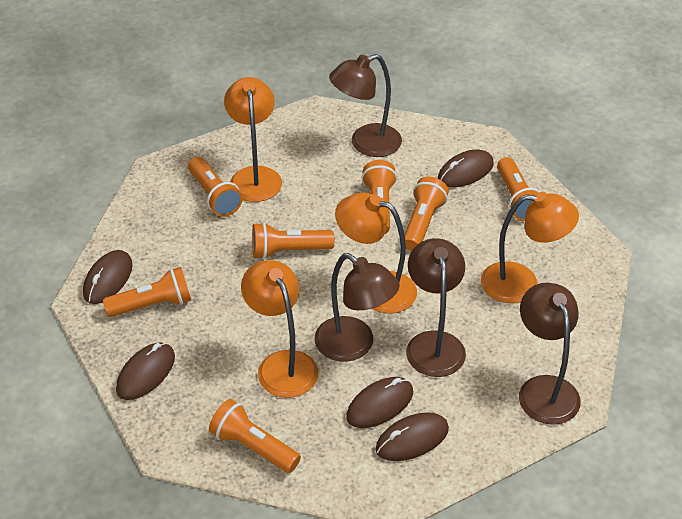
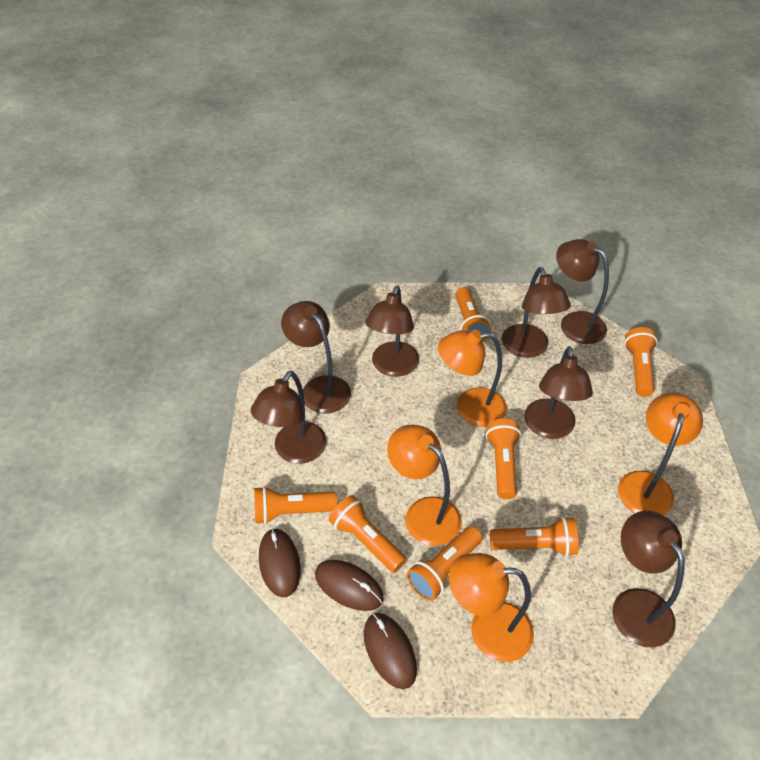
brown lamp: [314,253,400,362] [329,54,402,157] [406,238,466,377] [519,283,581,425] = 4 -> [251,371,327,464] [281,301,351,413] [365,285,419,377] [502,267,571,358] [524,346,593,439] [556,239,609,344] [612,511,685,647] = 7
brown mouse: [83,250,133,304] [116,342,175,400] [346,377,413,428] [375,412,449,461] [438,150,494,187] = 5 -> [259,528,301,597] [315,560,384,611] [364,613,417,689] = 3

